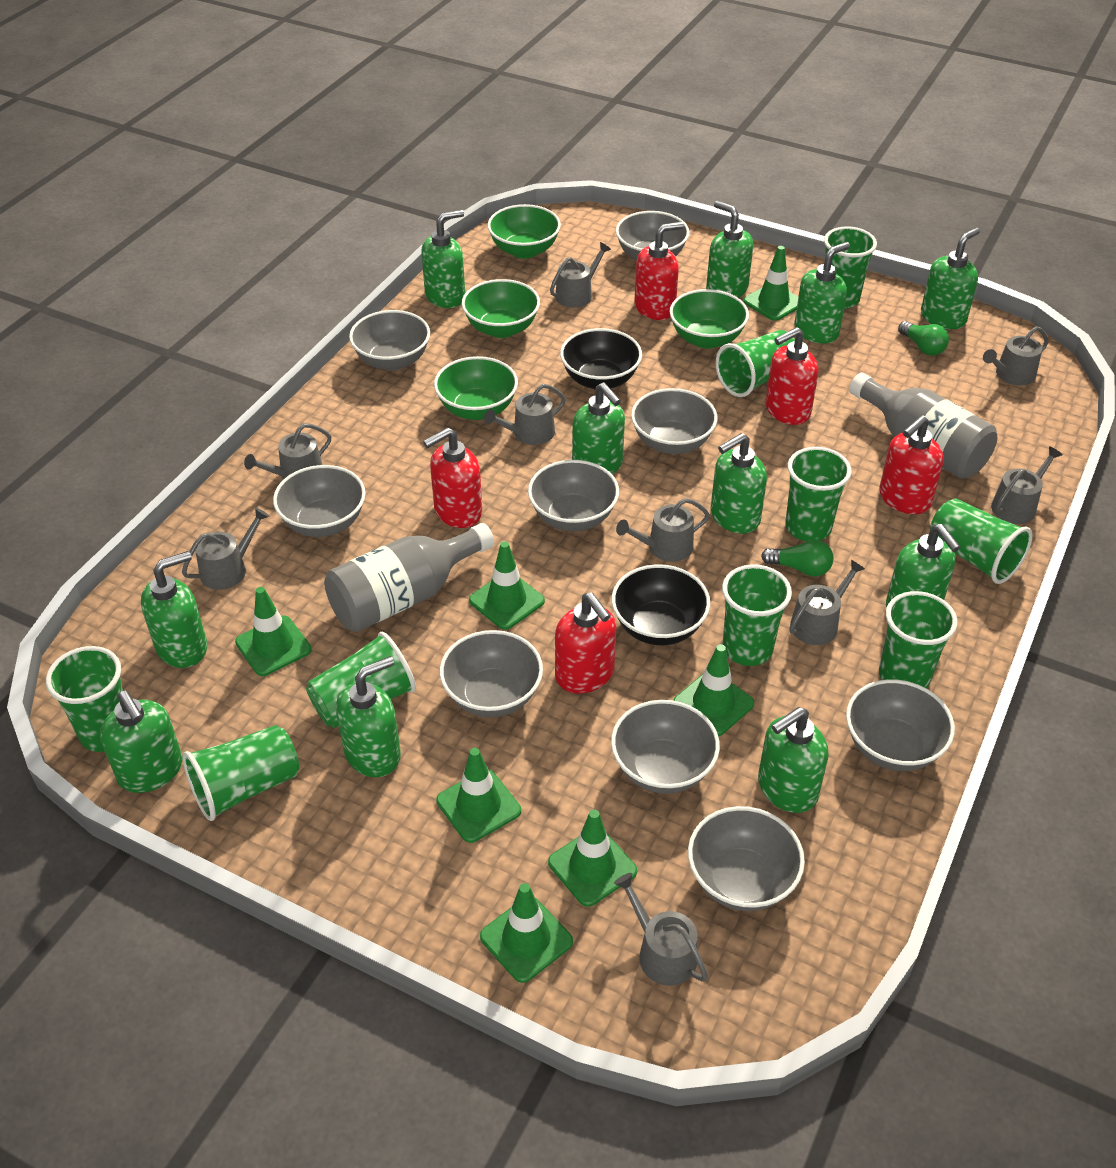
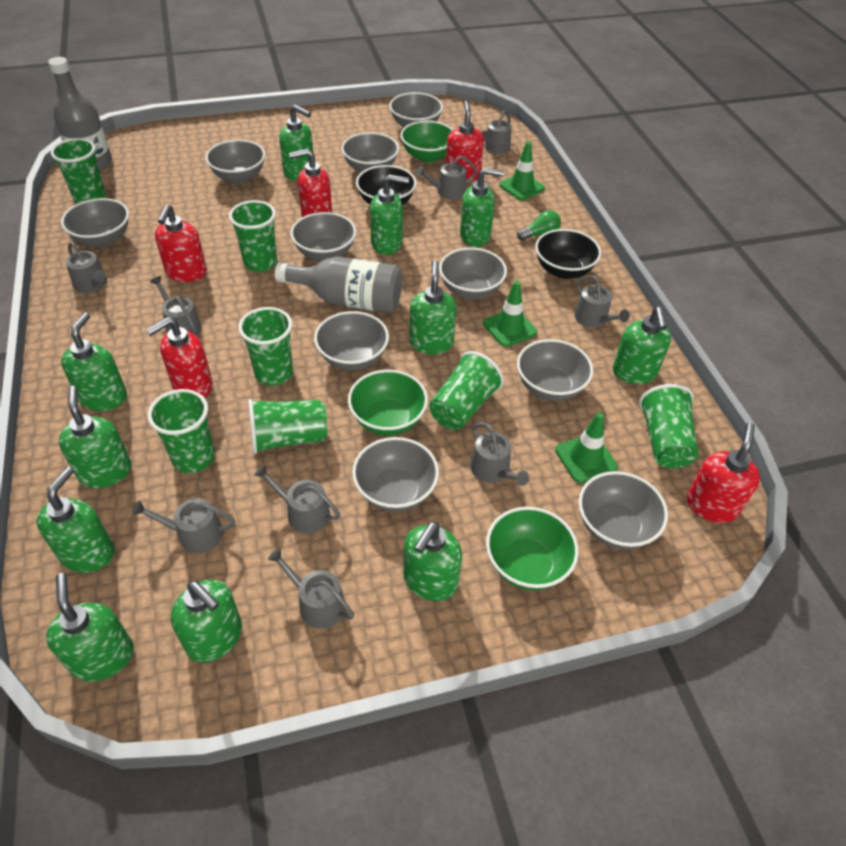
green bowl: [434,356,518,420] [462,279,540,338] [488,204,561,259] [669,289,749,349] = 4 -> [348,370,428,436] [400,121,453,162] [486,507,579,590] = 3
green cup: [46,646,123,752] [182,725,299,821] [306,632,416,728] [716,330,795,397] [722,564,792,666] [785,447,852,541] [824,227,877,309] [879,591,957,688] [930,498,1033,584] = 9 -> [51,138,106,203] [148,389,215,473] [229,200,277,272] [238,307,293,386] [248,399,327,454] [429,351,504,430] [639,384,699,468] = 7
green light bulb: [761,540,833,576] [898,321,949,356] = 2 -> [517,210,561,240] = 1
green traffic cone: [235,587,311,676] [436,748,521,843] [469,541,545,630] [480,883,573,983] [548,809,637,907] [673,644,754,736] [743,246,798,321] = 7 -> [483,281,537,347] [499,141,545,200] [555,412,618,483] = 3
grey bowl: [273,465,366,537] [349,310,430,371] [440,630,543,717] [528,460,619,531] [611,700,720,794] [616,211,689,260] [631,388,717,454] [688,806,805,911] [846,679,955,771] = 9 -> [61,198,129,247] [205,139,265,184] [291,212,356,261] [314,311,389,370] [341,132,399,172] [352,437,439,512] [389,92,443,127] [439,247,507,299] [517,339,593,401] [579,471,668,550] = 10

